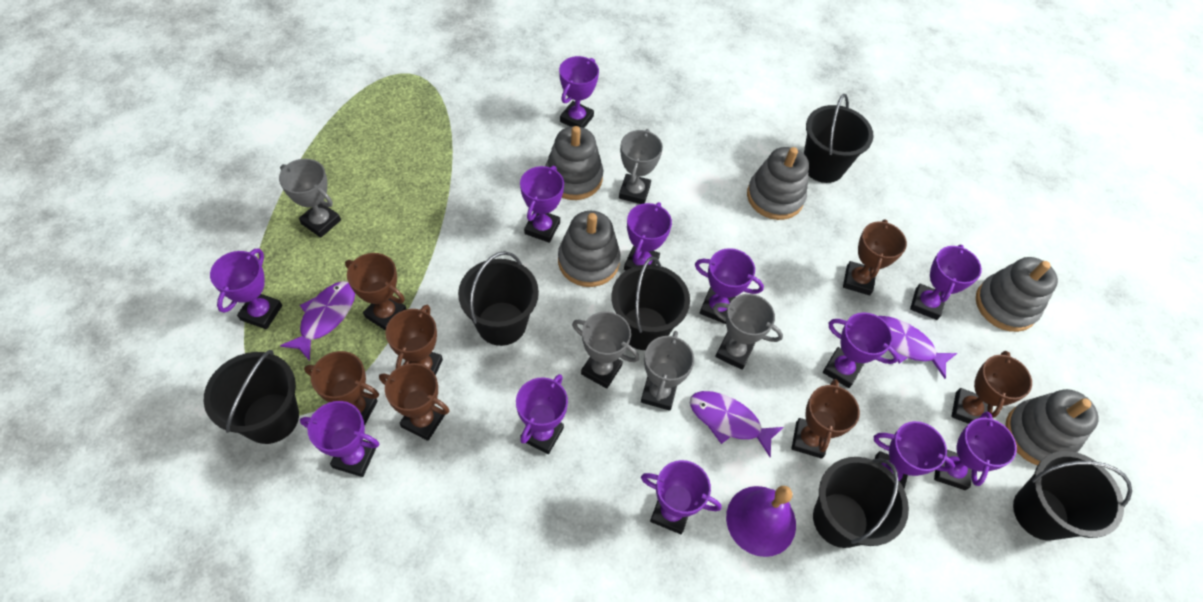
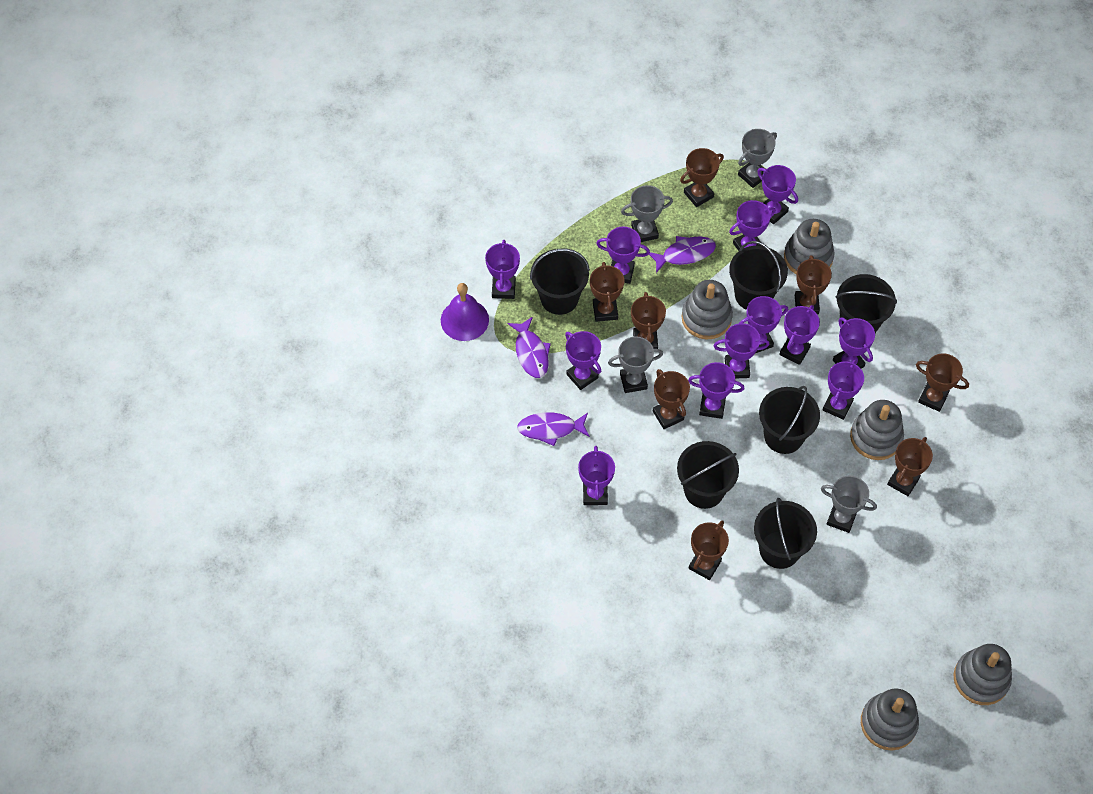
brown trophy: [304,351,379,425] [345,253,407,331] [379,363,450,441] [385,305,443,376] [791,379,860,459] [843,220,907,295] [951,351,1032,424] = 7 -> [590,262,624,322] [631,292,666,349] [653,369,690,429] [680,148,724,207] [688,520,729,580] [795,255,832,314] [887,437,933,496] [916,353,969,412] = 8
grey trophy: [279,159,341,238] [572,311,639,389] [619,129,663,204] [641,331,694,411] [713,294,783,370] = 5 -> [608,336,663,393] [621,185,673,242] [738,129,777,188] [821,476,877,533] = 4

